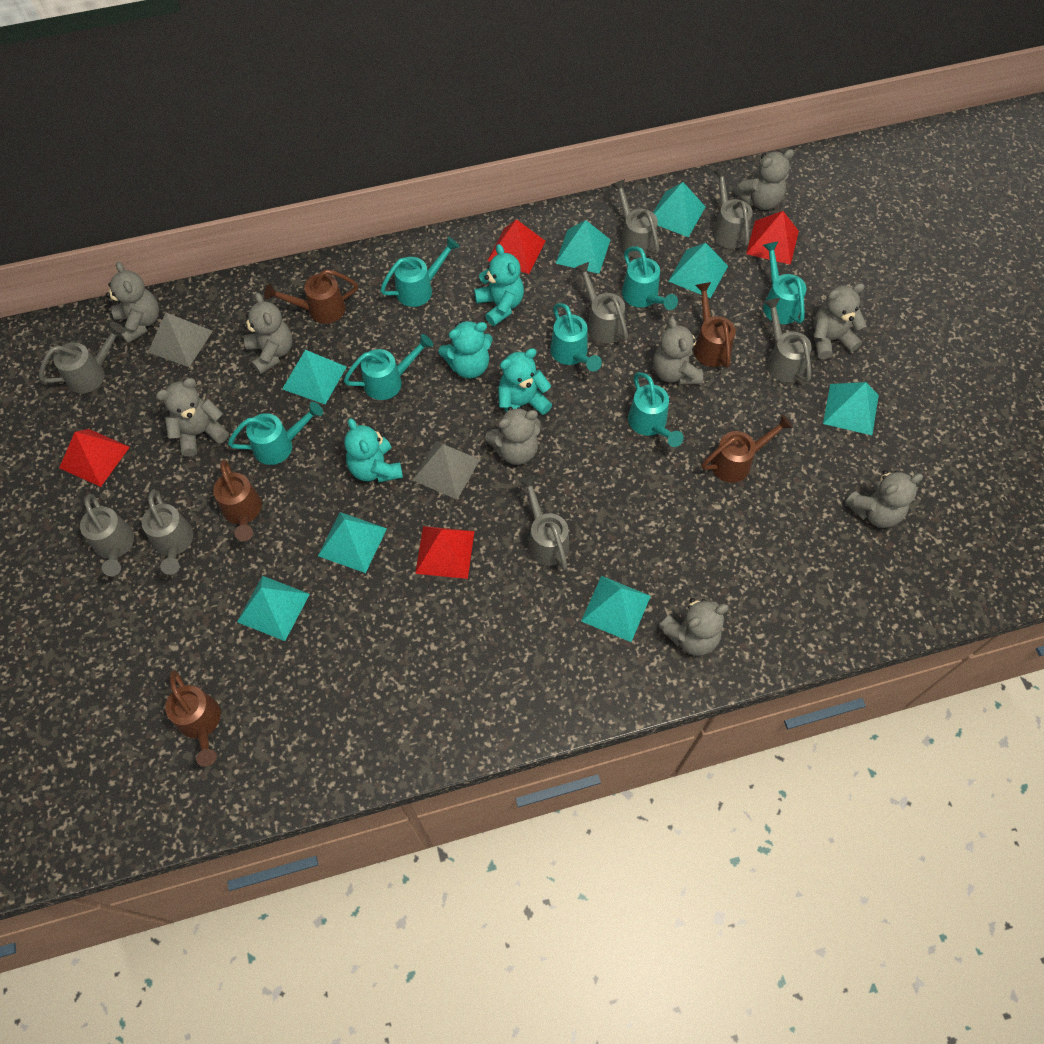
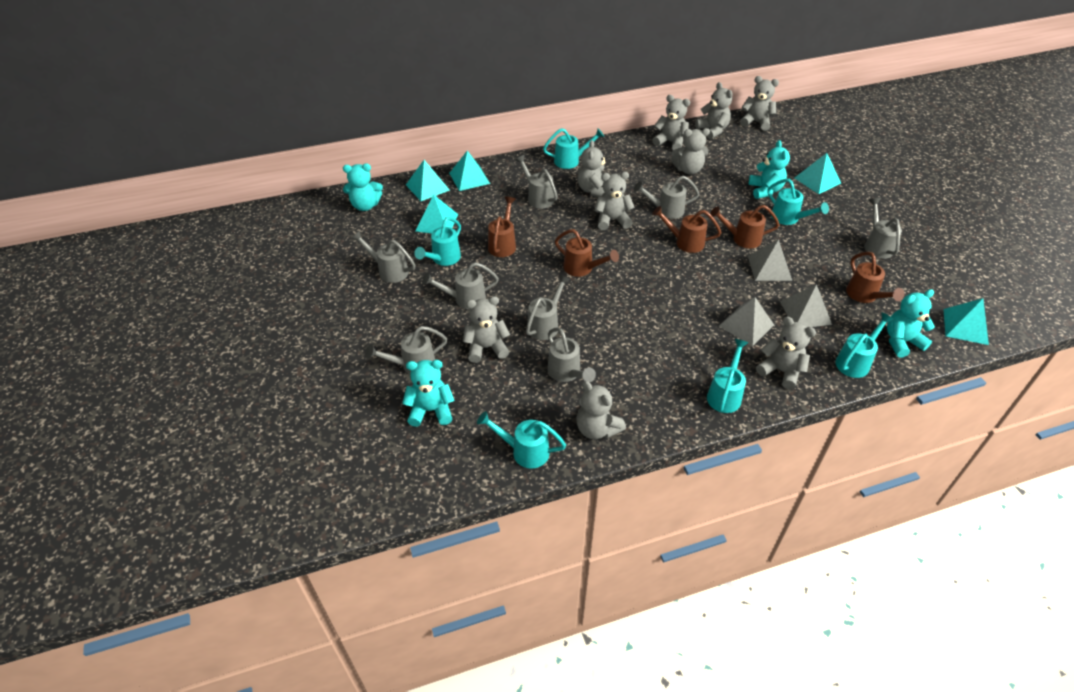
grey pyramid: [148,313,213,367] [413,441,480,500] = 2 -> [719,297,774,346] [748,239,792,281] [780,284,832,327] = 3
red pyramid: [59,429,130,487] [415,526,474,579] [487,219,546,274] [746,211,799,265] = 4 -> none = 0
turquoise pyramid: [237,576,310,641] [282,350,347,404] [318,512,387,573] [555,220,610,274] [581,576,651,642] [653,182,705,237] [668,243,728,298] [823,382,879,435] = 8 -> [406,160,450,201] [415,194,458,234] [449,150,490,191] [795,153,841,194] [943,298,989,345] = 5
turquoise watering can: [228,402,323,465] [344,334,433,400] [380,237,460,307] [550,303,602,371] [622,246,678,310] [628,372,684,447] [763,241,806,324] = 7 -> [414,217,461,266] [477,411,566,469] [543,128,604,169] [707,339,748,413] [767,179,829,225] [835,312,894,378] = 6

